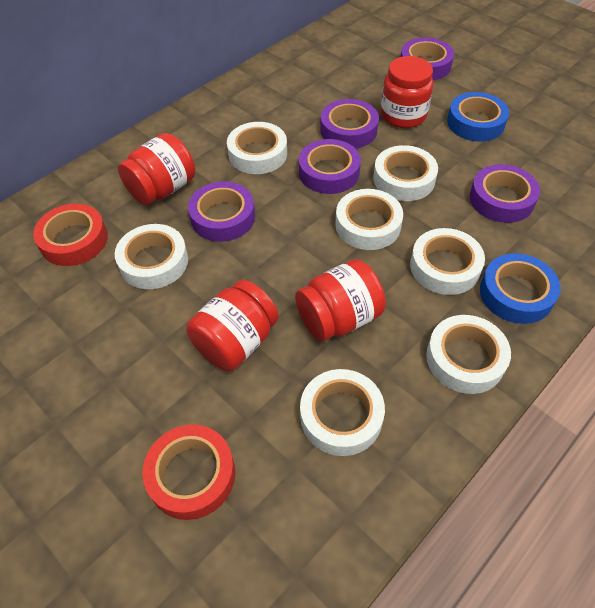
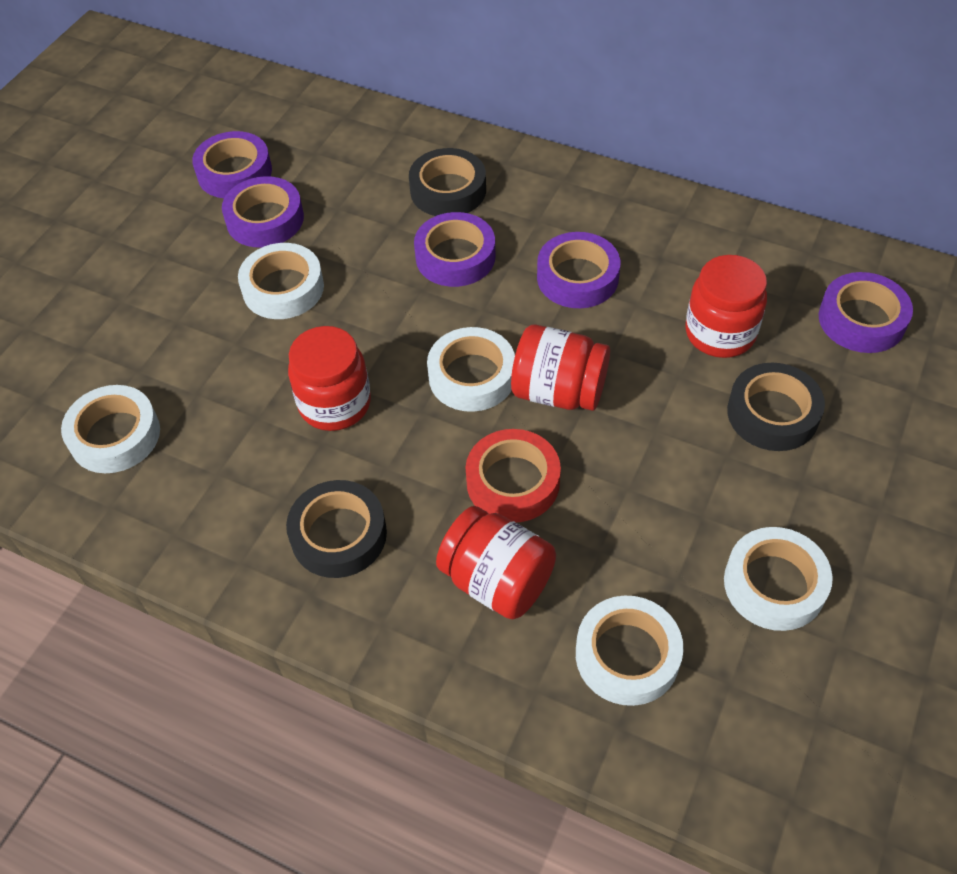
black tape: none = 0 -> [286,480,387,578] [409,148,486,216] [727,363,825,451] = 3
blue tape: [447,92,509,142] [480,253,561,324] = 2 -> none = 0
red tape: [33,203,108,266] [142,425,235,520] = 2 -> [466,429,561,522] = 1
white tape: [115,224,188,289] [227,122,287,174] [300,369,385,456] [335,189,403,250] [373,145,438,201] [410,228,485,295] [426,315,511,394] = 7 -> [61,385,160,473] [238,243,324,319] [427,327,515,412] [576,596,683,706] [724,527,833,631] = 5

